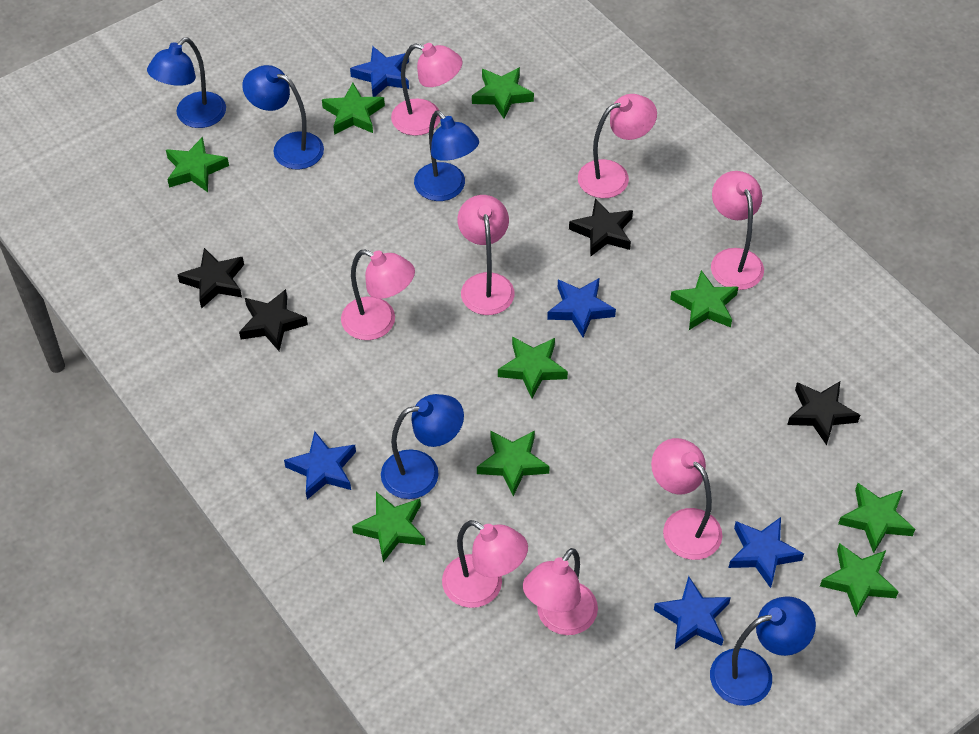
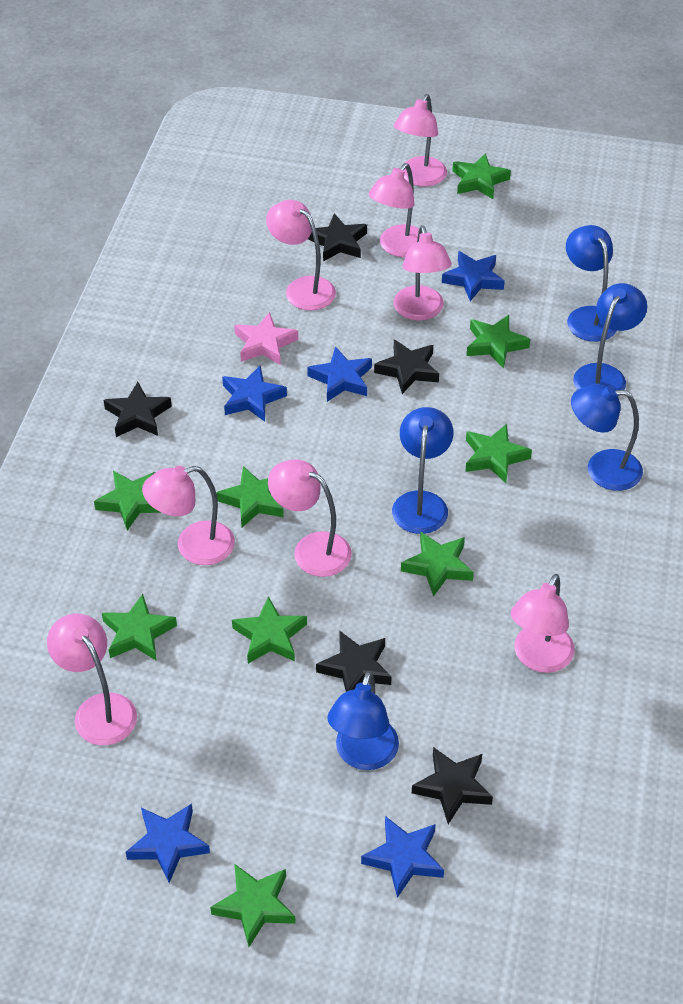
black star: [177,248,244,309] [239,289,308,351] [569,198,633,257] [787,381,860,446] = 4 -> [104,382,172,437] [308,213,367,261] [316,630,391,692] [374,339,439,394] [412,747,493,824] = 5
pink star: none = 0 -> [234,312,298,365] = 1

